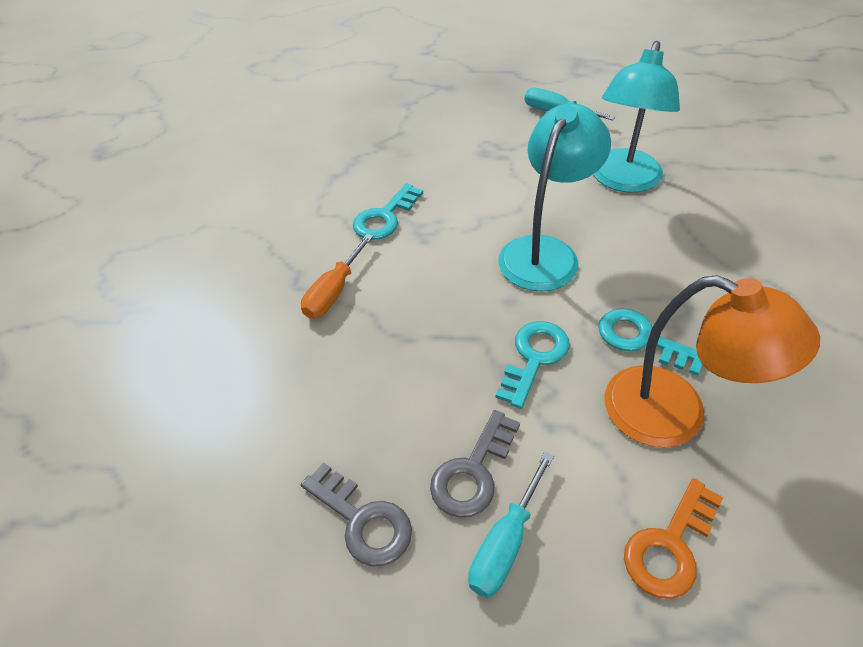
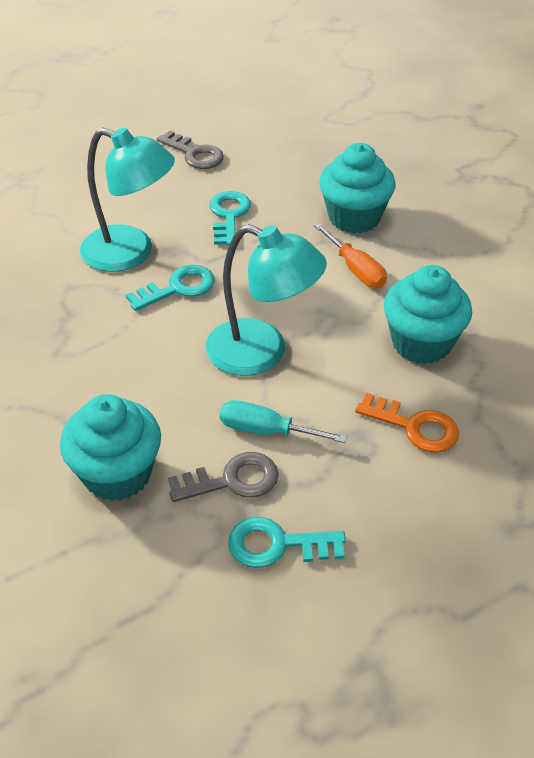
orange lamp: [604,275,820,447] = 1 -> none = 0
turquoise cupcake: none = 0 -> [60,394,161,501] [319,143,396,233] [384,265,472,364] = 3
turquoise screwdriver: [468,452,554,598] [525,88,615,120] = 2 -> [220,400,347,443] = 1

